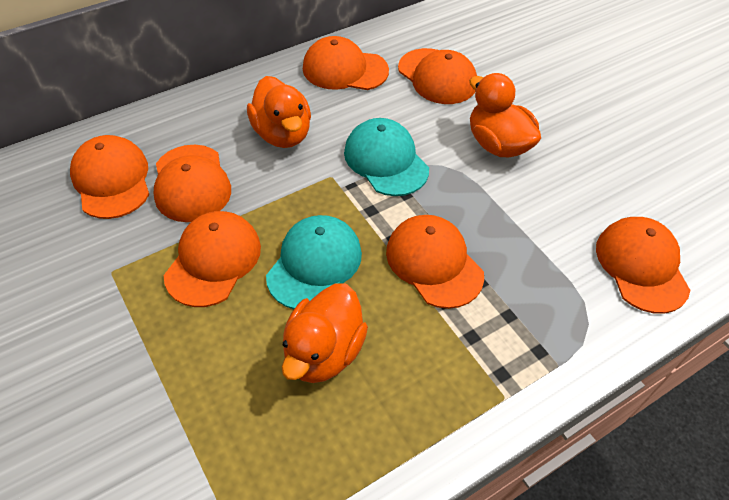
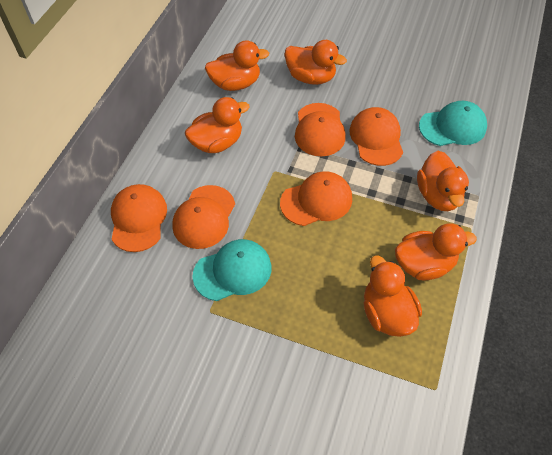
orange cap: [70,135,149,219] [153,145,231,222] [164,211,261,307] [303,36,389,90] [386,215,484,309] [398,48,477,104] [596,217,691,314] = 7 -> [111,184,167,252] [172,185,235,249] [280,172,352,226] [295,103,346,156] [349,107,403,166] = 5
orange duck: [247,76,311,148] [282,283,368,383] [469,73,541,157] = 3 -> [185,97,249,153] [205,40,269,91] [284,40,347,85] [364,255,422,337] [395,223,477,280] [417,151,469,211] = 6

